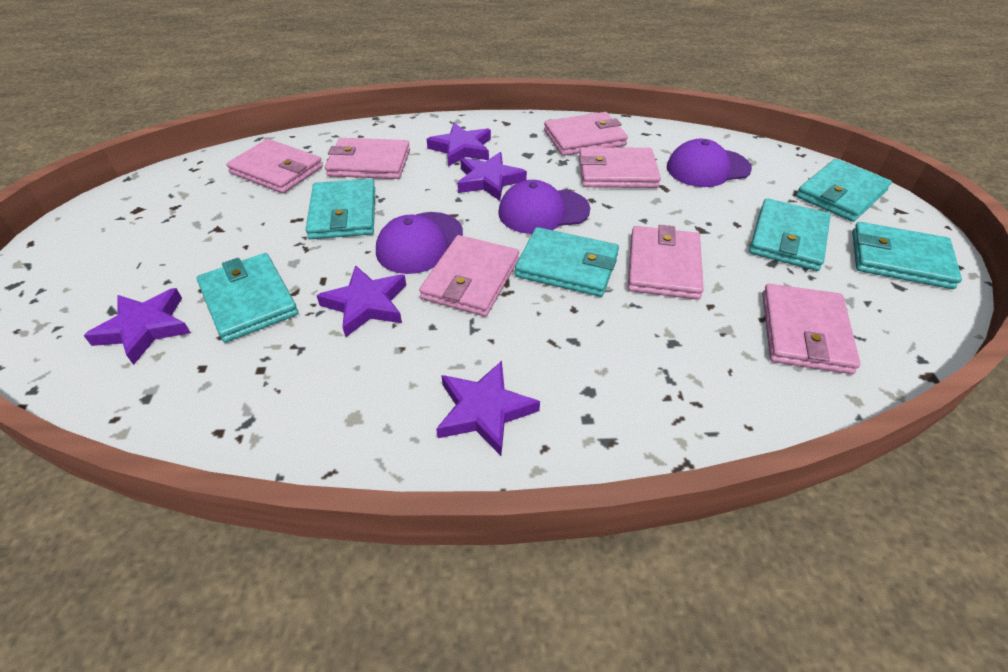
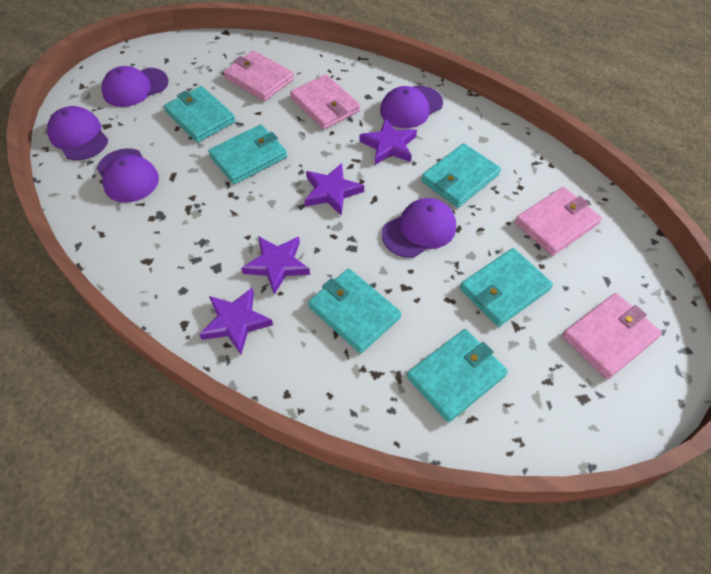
pink wallet: [226,139,323,193] [325,138,410,179] [419,235,519,316] [544,112,628,156] [579,147,661,188] [628,225,704,300] [762,284,861,374] = 7 -> [223,51,294,101] [290,74,360,129] [515,187,602,256] [562,293,662,379] = 4
purple cap: [376,212,463,274] [498,180,590,234] [667,139,752,187] = 3 -> [47,106,108,160] [97,148,159,203] [101,66,168,107] [380,86,443,128] [382,198,456,258] = 5
purple star: [84,288,191,365] [316,265,406,338] [427,123,491,167] [436,361,540,456] [457,152,527,201] = 5 -> [199,288,273,355] [241,236,310,295] [304,163,364,216] [360,118,417,165] = 4

